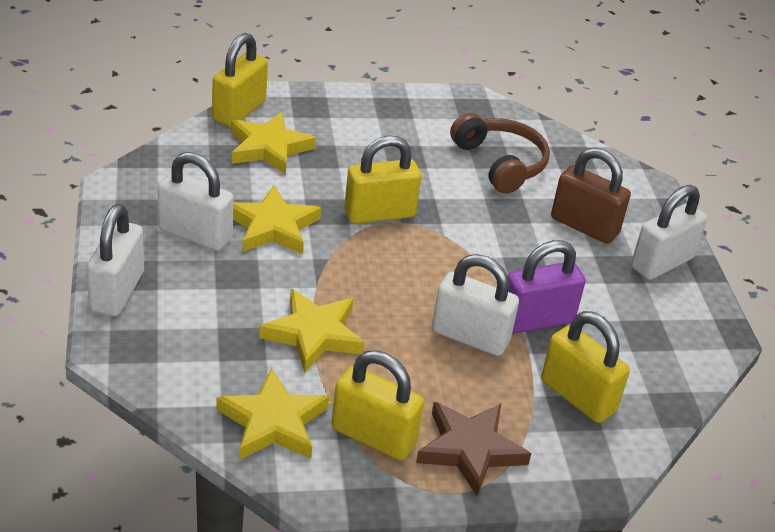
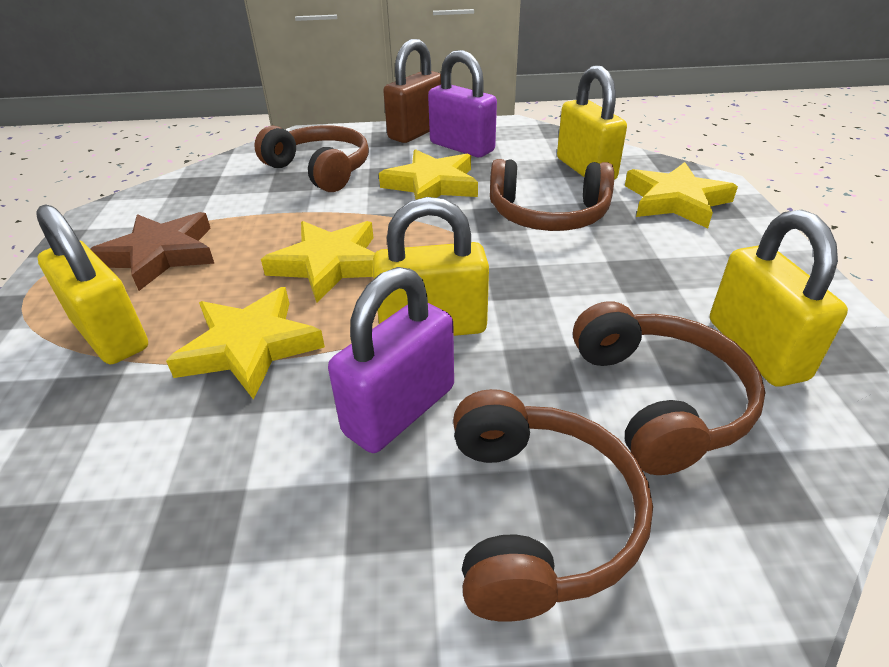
brown headphones: [450,113,550,193] = 1 -> [254,126,369,192] [453,389,653,622] [490,159,614,231] [573,301,765,475] = 4
purple padlock: [507,240,586,334] = 1 -> [328,267,454,453] [428,50,497,157] = 2
white padlock: [86,204,144,316] [157,152,234,251] [432,254,519,356] [631,185,707,280] = 4 -> none = 0

